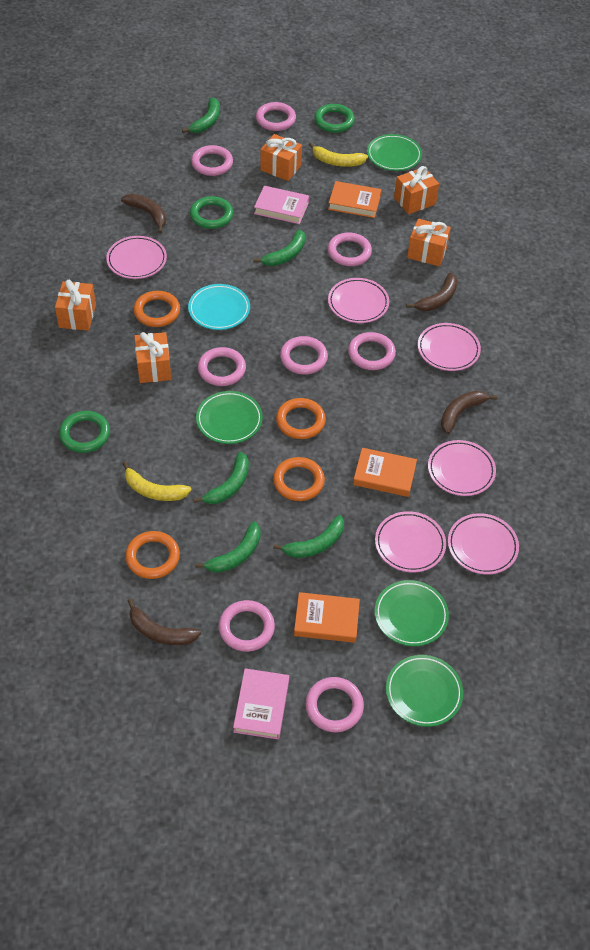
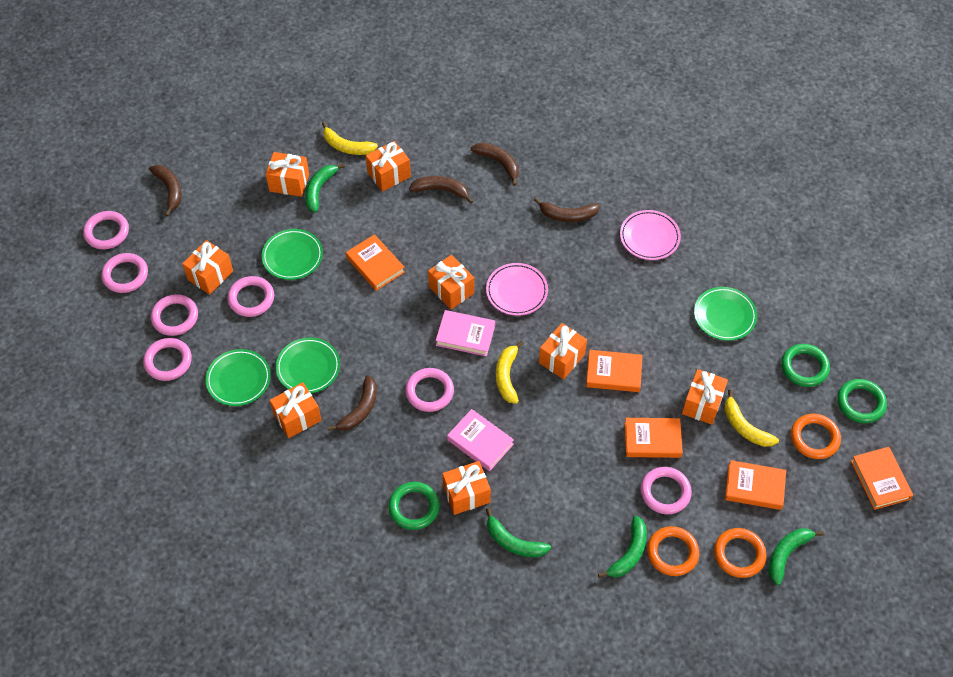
brown banana: [121,194,166,233] [128,599,201,645] [407,272,458,311] [441,391,498,434] = 4 -> [149,165,181,217] [327,375,377,431] [409,176,473,204] [470,143,518,186] [534,198,600,222] = 5
green banana: [182,97,220,133] [193,452,249,504] [195,521,261,573] [253,229,305,266] [273,515,344,558] = 5 -> [305,163,345,213] [486,508,551,557] [598,516,647,578] [769,528,824,585] = 4
orange book: [294,592,360,643] [328,181,381,218] [353,448,417,497] = 3 -> [346,234,405,291] [586,350,642,392] [624,418,683,458] [725,460,786,510] [851,447,913,510] = 5
orange gift: [55,279,96,331] [134,332,171,383] [260,134,302,181] [394,166,439,214] [407,219,451,266] = 5 -> [182,240,233,295] [266,152,309,197] [270,382,321,438] [366,141,411,192] [428,255,474,309] [442,461,491,515] [539,323,587,379] [682,369,728,425] = 8
orange ring: [125,531,180,579] [133,291,180,327] [273,457,325,501] [276,398,326,439] = 4 -> [647,526,699,576] [714,528,767,578] [791,413,841,459] = 3
pink plate: [106,236,167,279] [328,278,389,323] [375,511,446,572] [418,323,481,371] [428,440,496,496] [448,513,519,575] = 6 -> [486,263,548,316] [620,210,681,260] = 2
pink ring: [191,145,233,176] [198,347,246,386] [219,600,275,652] [256,102,296,131] [280,336,328,374] [305,677,364,732] [328,233,372,266] [348,332,396,370] = 8 -> [83,211,129,249] [101,253,148,293] [143,338,192,381] [151,294,198,336] [227,276,274,317] [405,368,454,412] [641,467,692,514] = 7
turquoise plate: [188,284,250,330] = 1 -> none = 0
yellow banana: [123,461,191,501] [309,142,368,167] = 2 -> [322,122,378,155] [496,341,524,404] [725,389,779,447] = 3

